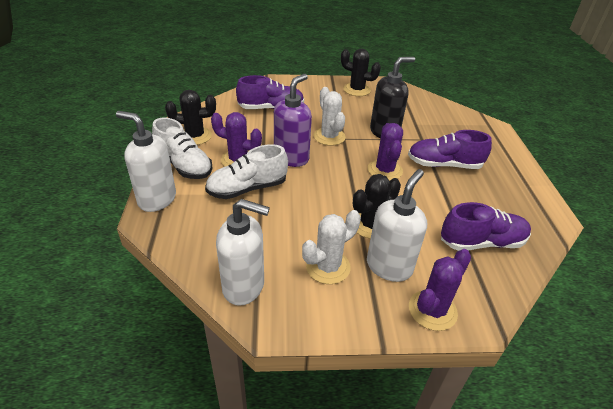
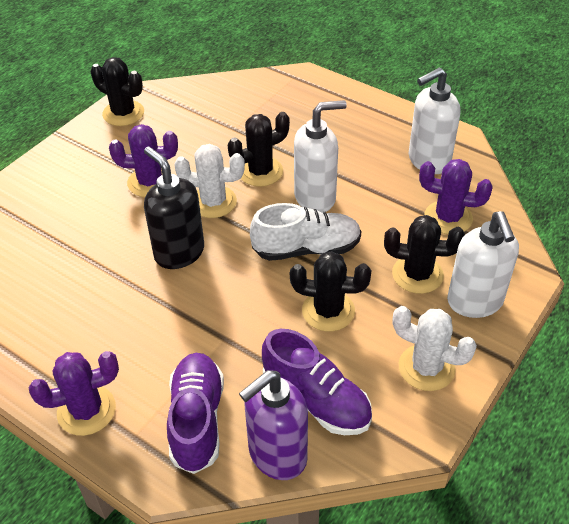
black cactus: [165,90,216,145] [341,49,381,96] [353,174,401,239] = 3 -> [91,57,144,126] [228,112,290,187] [290,251,371,332] [384,215,465,294] = 4
purple shoe: [236,75,304,109] [408,130,492,169] [441,202,531,251] = 3 -> [167,353,224,474] [262,329,372,435] = 2
white shoe: [152,117,213,179] [205,144,288,199] = 2 -> [250,203,361,261] = 1

